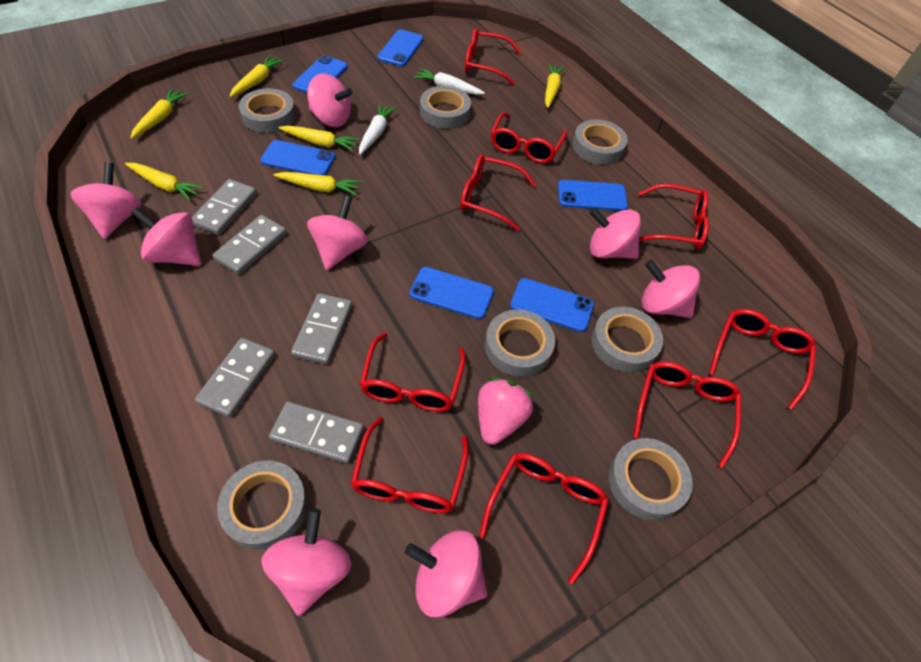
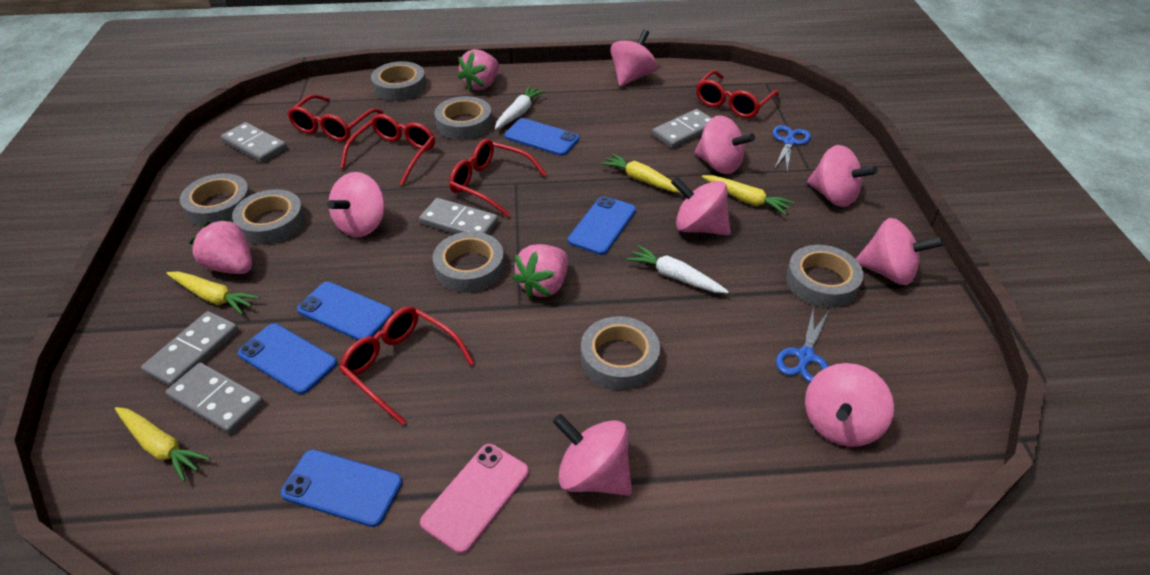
blue phone: [260,140,335,175] [292,55,348,93] [377,29,424,66] [409,267,494,319] [510,278,594,332] [558,180,628,211] = 6 -> [238,324,337,394] [280,449,402,527] [297,282,393,340] [504,118,579,156] [568,196,636,255] = 5
blue scissors: none = 0 -> [773,125,811,170] [776,306,829,383] = 2
pink phone: none = 0 -> [420,444,529,554] = 1
pink strawberry: [478,377,534,445] = 1 -> [189,218,252,274] [457,49,499,91] [512,244,568,298] = 3
red glasses: [351,417,469,513] [360,333,466,412] [460,155,536,231] [465,28,522,85] [479,453,609,585] [490,112,568,163] [633,361,741,468] [639,184,709,249] [709,309,816,410] = 9 -> [287,94,384,142] [339,306,474,425] [340,114,435,186] [449,139,547,217] [696,70,779,118] = 5
yellow carrot: [125,163,204,201] [130,89,189,139] [230,55,284,97] [273,172,361,195] [279,126,359,151] [545,64,564,108] = 6 -> [115,407,210,482] [166,271,260,315] [601,153,681,193] [702,175,794,215] = 4

